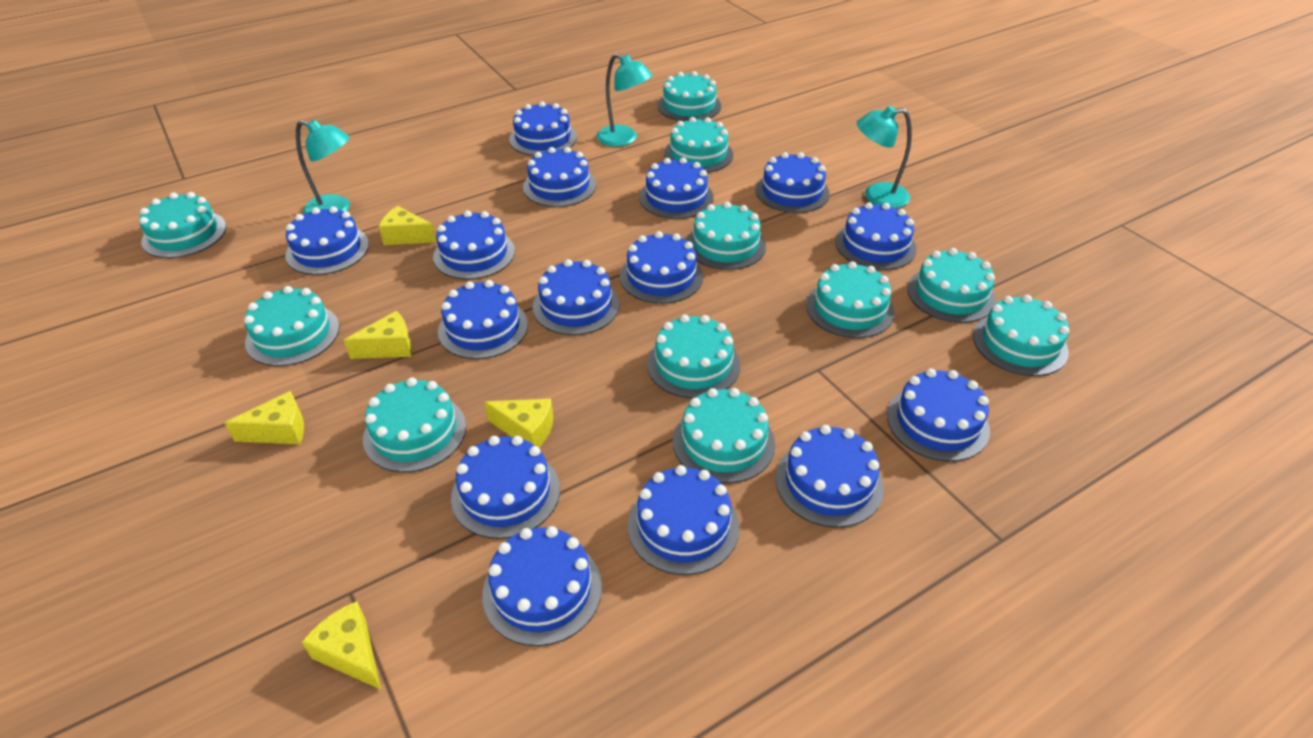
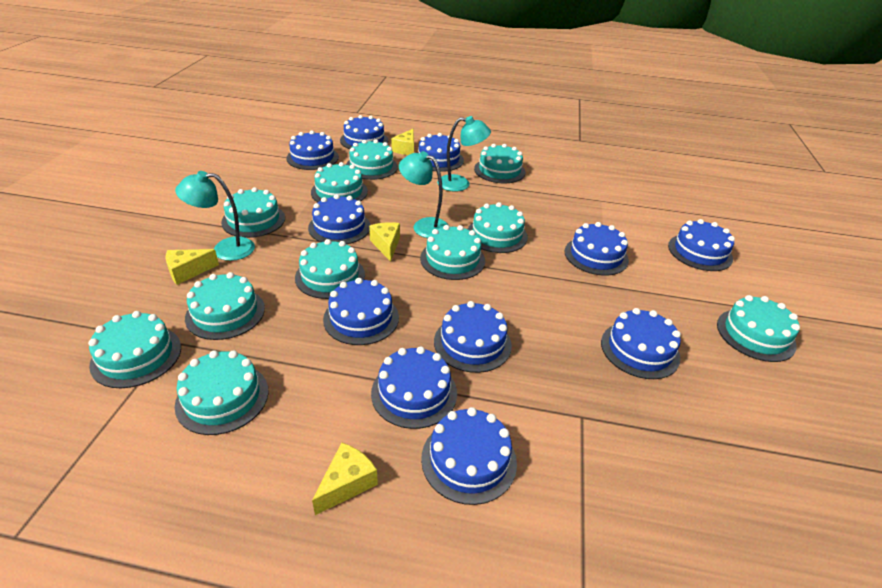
blue cake: [285,206,369,275] [433,210,515,279] [438,280,528,359] [451,436,560,539] [482,526,602,646] [509,101,577,156] [523,147,596,207] [533,259,619,335] [620,231,703,304] [628,465,739,575] [639,157,714,219] [755,152,830,213] [775,425,884,528] [835,202,917,270] [887,369,990,462] = 15 -> [286,131,339,170] [308,194,370,244] [323,278,399,345] [340,115,388,149] [371,346,457,429] [417,133,464,172] [421,407,517,505] [434,301,512,373] [565,222,629,276] [601,308,681,379] [668,219,735,271] = 11
yellow cheese: [225,391,304,444] [302,601,381,690] [344,311,412,359] [379,206,436,245] [484,399,553,447] = 5 -> [166,249,219,285] [312,442,378,515] [369,222,400,262] [391,129,414,155] = 4

